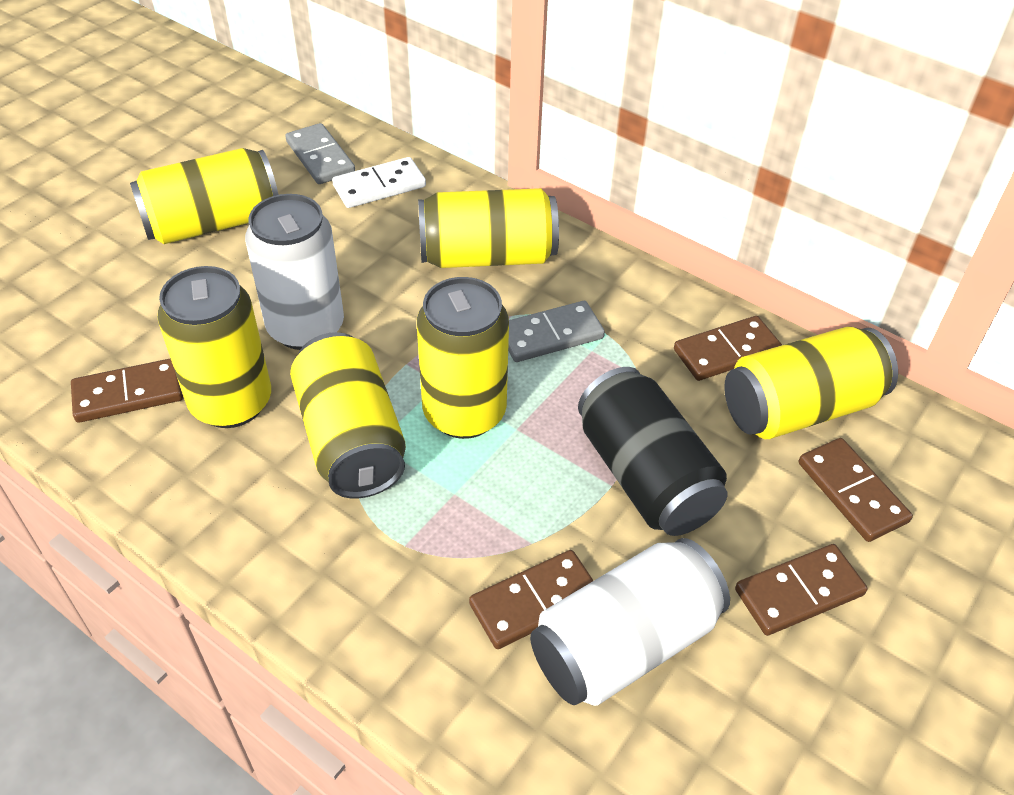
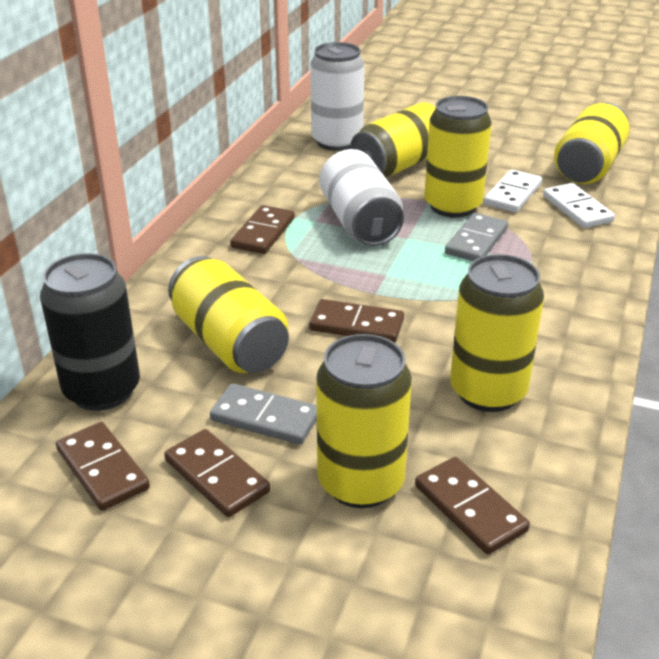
white domino: [332,157,426,208] = 1 -> [484,170,542,213] [543,183,615,228] = 2

